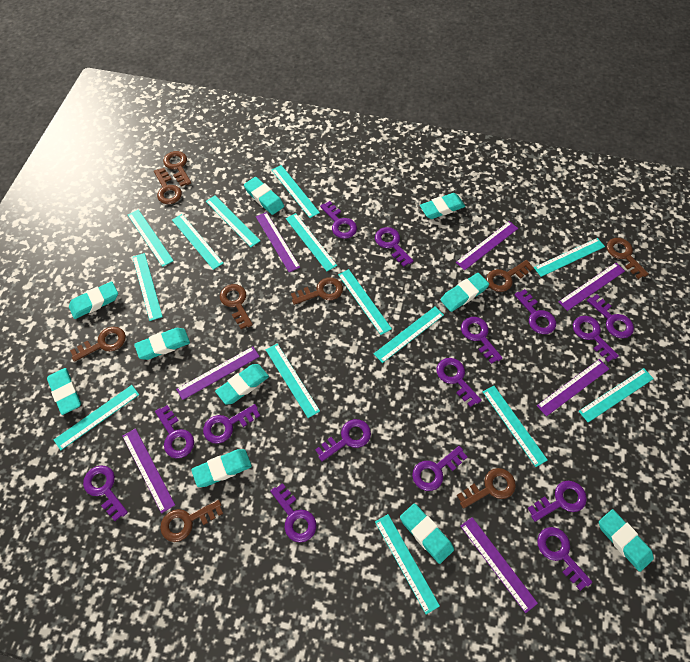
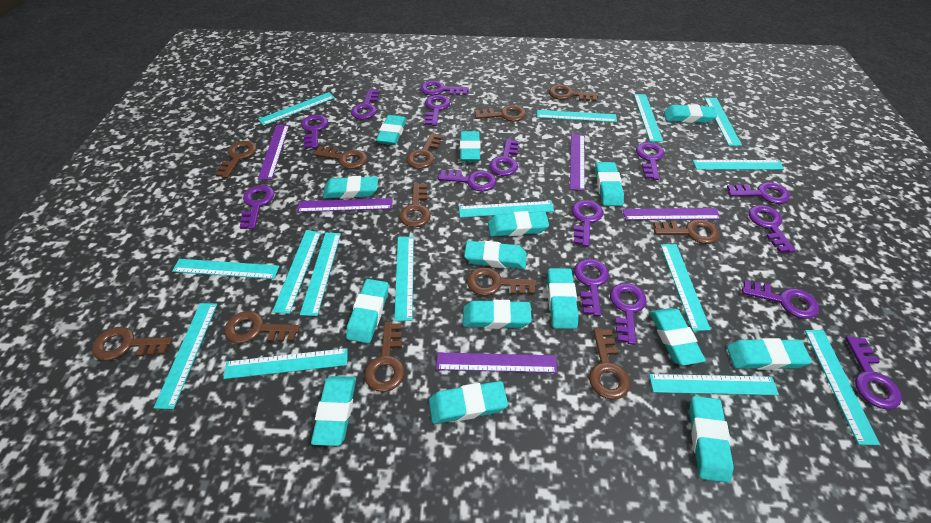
brown key: [70,327,126,362] [154,168,182,204] [160,500,223,542] [163,151,191,187] [220,284,253,329] [291,277,343,305] [457,468,516,509] [486,260,534,292] [607,238,649,279] = 9 -> [92,327,173,361] [215,141,257,178] [224,311,300,344] [313,146,367,169] [364,322,405,392] [399,183,431,228] [406,133,442,169] [467,267,537,296] [475,105,526,122] [549,85,598,102] [589,328,630,400] [653,219,720,244] = 12
purple ruler: [122,428,175,514] [176,347,260,400] [256,212,300,272] [456,221,518,270] [460,517,538,613] [537,359,609,416] [558,263,625,311] = 7 -> [258,125,289,180] [297,198,393,212] [436,352,557,373] [570,134,585,191] [622,208,721,220] = 5
turquoise eraser: [47,368,81,415] [69,281,118,319] [134,328,190,360] [191,449,252,487] [215,364,269,405] [244,177,284,215] [400,503,454,564] [420,193,465,219] [440,273,489,312] [599,509,654,572] = 10 -> [311,376,356,446] [323,176,378,199] [346,279,389,343] [376,115,407,145] [429,381,508,424] [460,131,481,162] [463,300,532,329] [464,241,527,269] [488,211,549,237] [547,268,578,329] [595,162,624,206] [650,308,706,365] [664,104,717,123] [689,396,734,483] [727,338,812,370] = 15
turquoise ruler: [54,385,139,450] [128,209,174,267] [133,253,163,321] [172,214,224,270] [206,195,261,247] [266,344,320,418] [272,165,320,218] [286,213,337,271] [338,269,392,335] [374,307,444,363] [375,514,440,614] [483,386,547,467] [534,238,605,277] [578,368,654,422] = 14 -> [154,303,217,409] [172,259,279,279] [223,348,348,379] [258,92,335,126] [272,231,321,314] [300,233,341,316] [394,237,414,321] [459,201,554,218] [537,110,617,122] [634,94,663,142] [649,374,779,395] [660,244,711,331] [693,160,784,170] [704,98,742,146] [805,330,880,445] = 15

